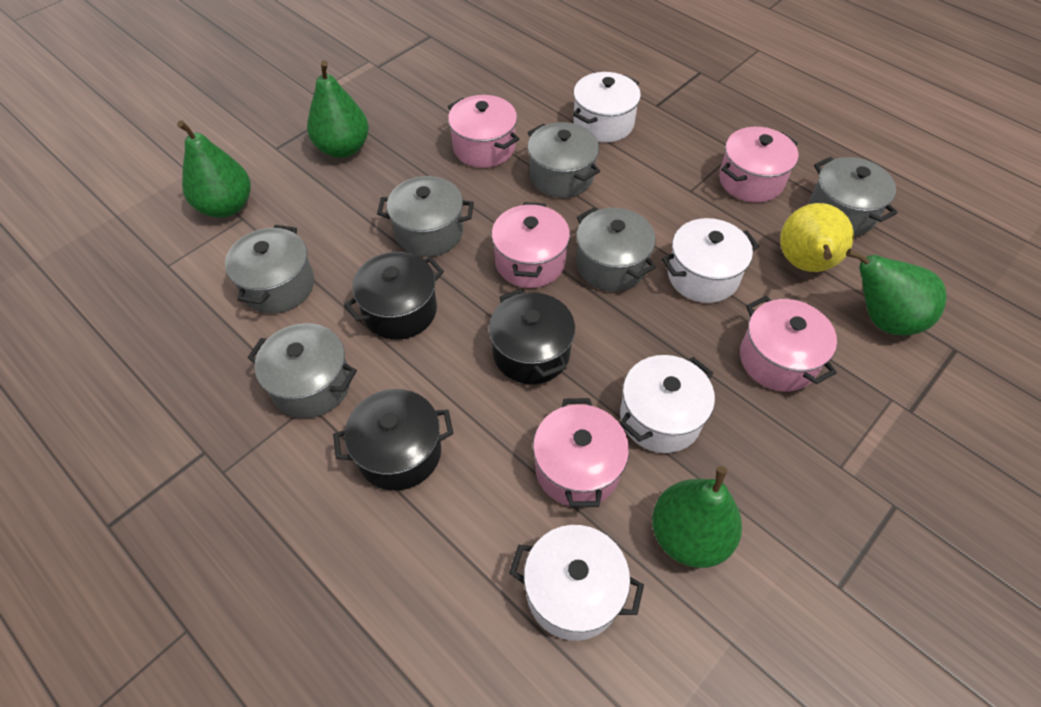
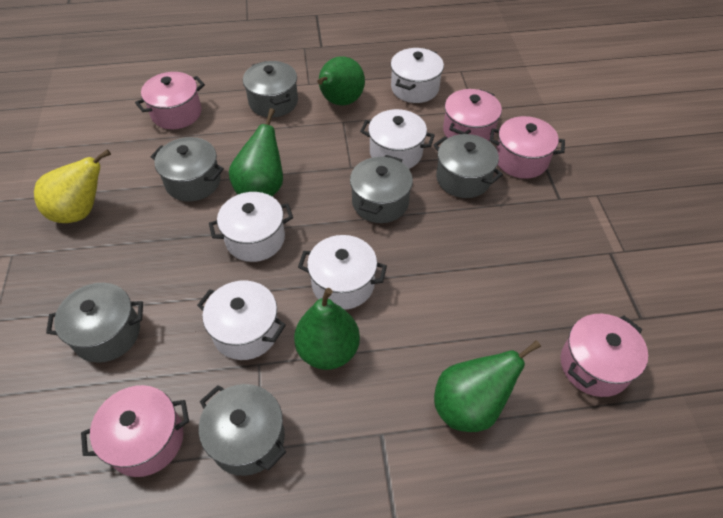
black pot: [333,389,453,490] [344,252,444,340] [489,289,575,384] = 3 -> none = 0
white pot: [509,525,644,641] [573,72,641,143] [620,355,715,453] [662,218,759,303] = 4 -> [197,280,286,360] [209,192,293,262] [298,235,387,310] [360,109,435,169] [391,48,444,103] = 5

